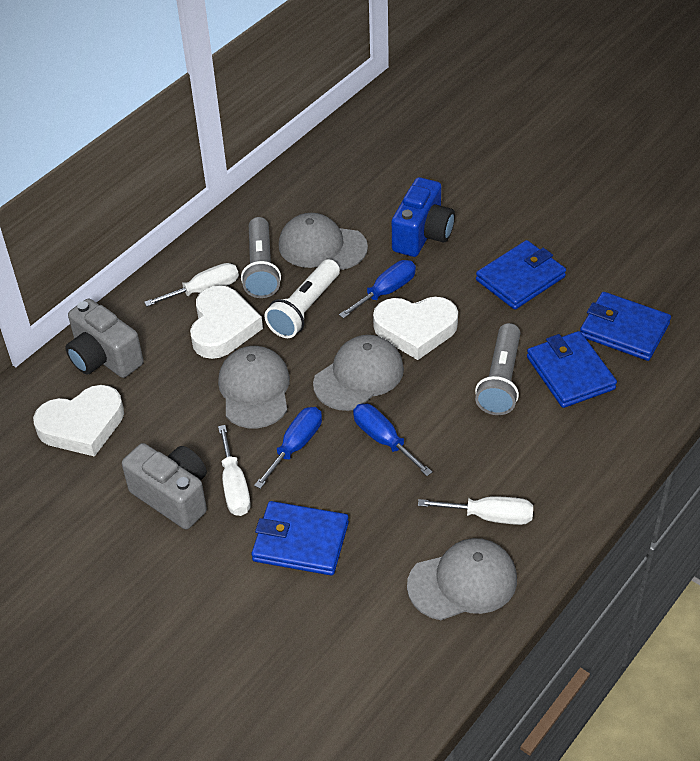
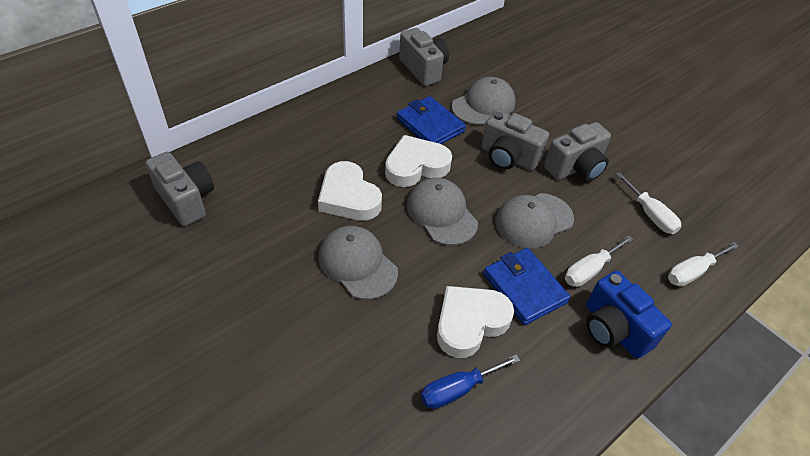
blue screwdriver: [254,407,322,489] [339,260,416,319] [353,404,432,476] = 3 -> [421,354,520,409] = 1
blue wallet: [251,501,349,576] [476,240,566,310] [527,331,617,408] [580,292,671,361] = 4 -> [396,96,466,144] [483,248,570,325] = 2
grey camera: [65,299,144,378] [122,443,207,529] = 2 -> [145,152,214,226] [399,28,449,86] [481,110,549,171] [544,122,611,181] = 4
grey flashlight: [241,217,281,298] [475,323,520,415] = 2 -> none = 0
white flashlight: [264,259,340,338] = 1 -> none = 0

